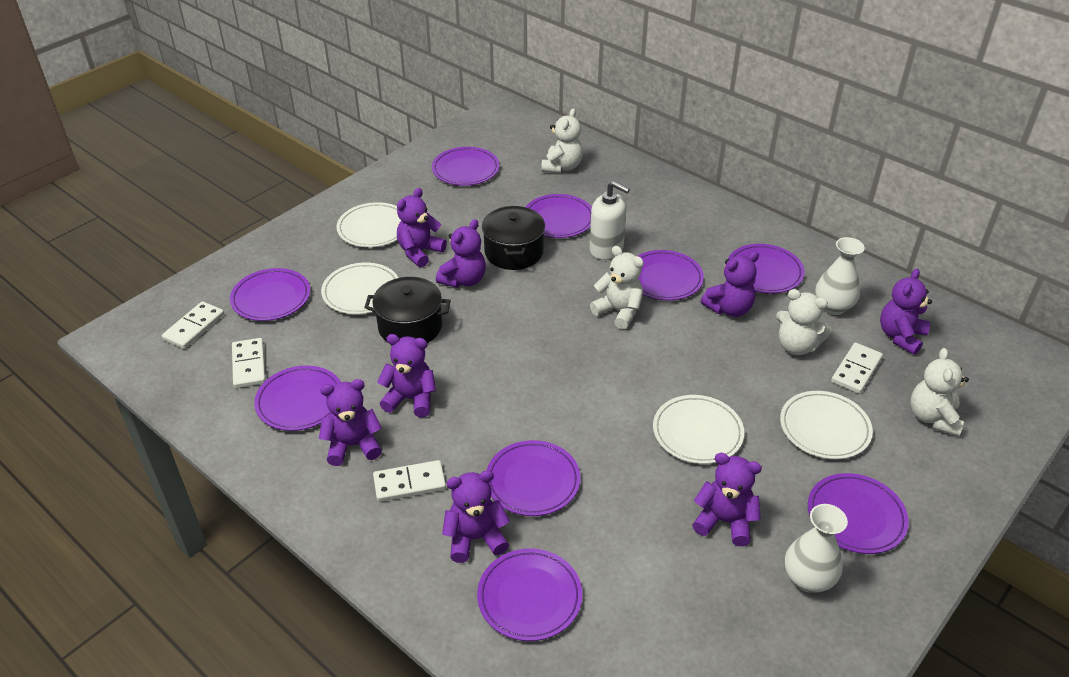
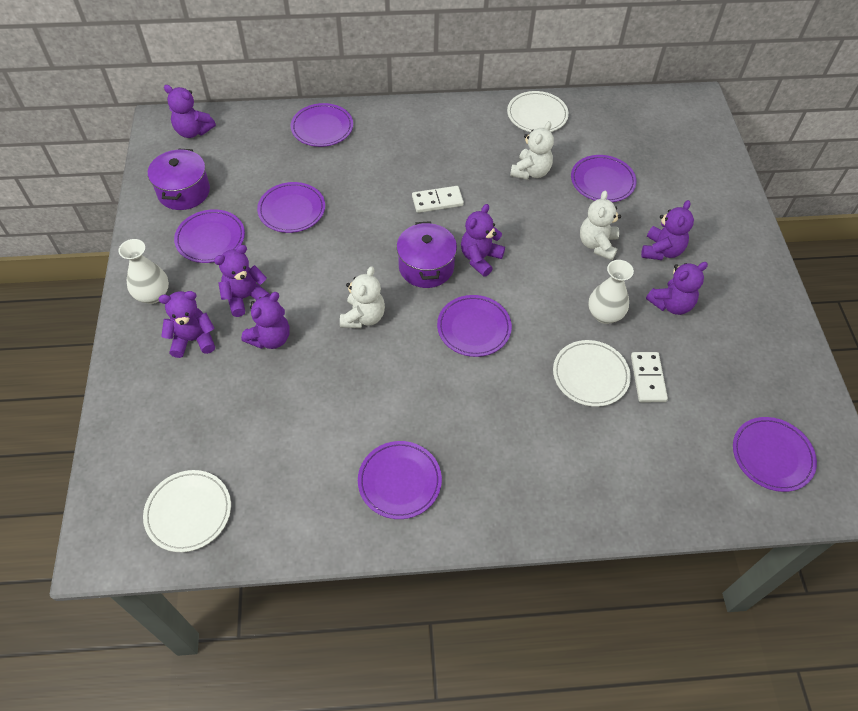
black pot: [364,277,451,343] [482,206,545,270] = 2 -> none = 0
purple plate: [230,268,310,321] [254,366,341,431] [432,147,500,186] [477,548,582,641] [486,440,581,516] [526,194,592,238] [638,250,704,300] [728,244,805,293] [808,473,909,554] = 9 -> [174,209,245,263] [257,182,325,233] [291,103,353,147] [358,441,442,519] [437,295,512,357] [571,155,637,202] [733,417,817,492] = 7
purple pot: none = 0 -> [148,148,210,210] [397,221,457,288] = 2
purple teddy bear: [319,379,382,466] [377,334,436,418] [397,188,447,268] [436,219,486,288] [442,471,510,563] [692,453,762,546] [701,252,759,317] [880,269,932,355] = 8 -> [159,291,215,358] [164,85,216,138] [214,245,270,317] [241,292,289,349] [461,204,505,277] [641,200,694,260] [646,262,708,315] = 7
white domino: [162,301,224,349] [232,338,266,388] [373,460,446,502] [831,343,883,394] = 4 -> [412,186,464,213] [631,352,668,402] = 2
white plate: [321,262,399,314] [337,202,401,247] [653,395,744,464] [780,391,873,459] = 4 -> [143,470,231,552] [507,91,569,132] [553,340,631,407] = 3
white soap dispenser: [589,181,630,260] = 1 -> none = 0
white teddy bear: [541,108,583,173] [590,246,644,330] [776,289,832,355] [911,348,969,436] = 4 -> [340,266,385,328] [510,121,554,180] [580,190,621,260] = 3

